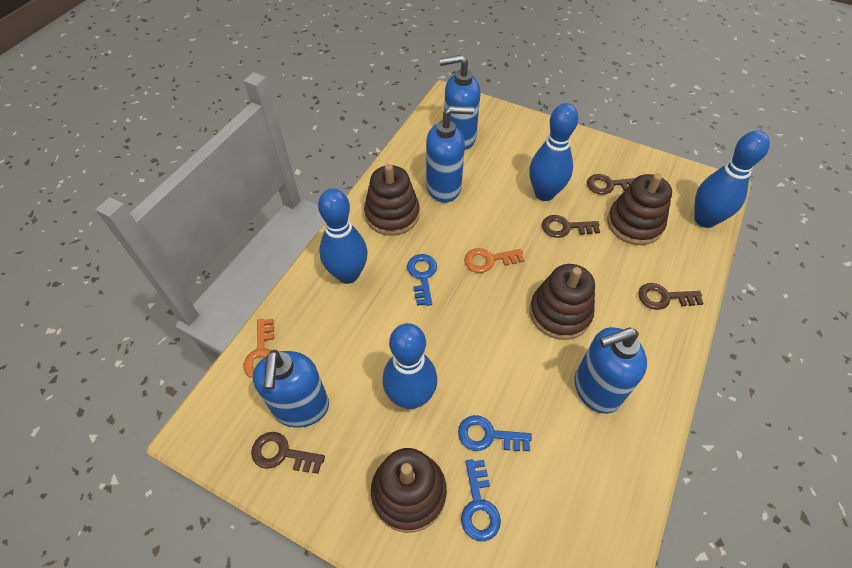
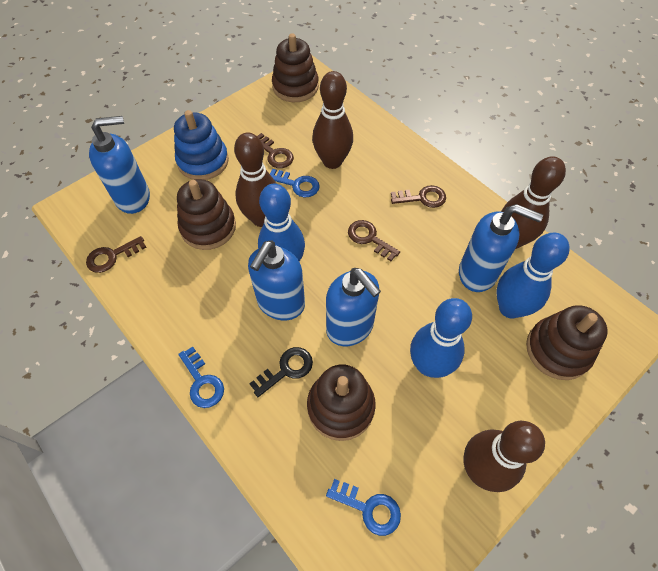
black key: none = 0 -> [249,347,313,397] = 1
blue bowling pin: [318,189,368,284] [383,323,437,409] [529,103,578,201] [694,131,770,228] = 4 -> [258,183,305,262] [410,298,472,378] [497,233,570,319] = 3
blue stacking toy: none = 0 -> [174,110,229,180] = 1
brown bowling pin: none = 0 -> [234,133,276,227] [312,71,353,169] [463,421,545,492] [501,156,566,249] = 4
orange key: [243,319,274,378] [464,248,524,273] = 2 -> none = 0

